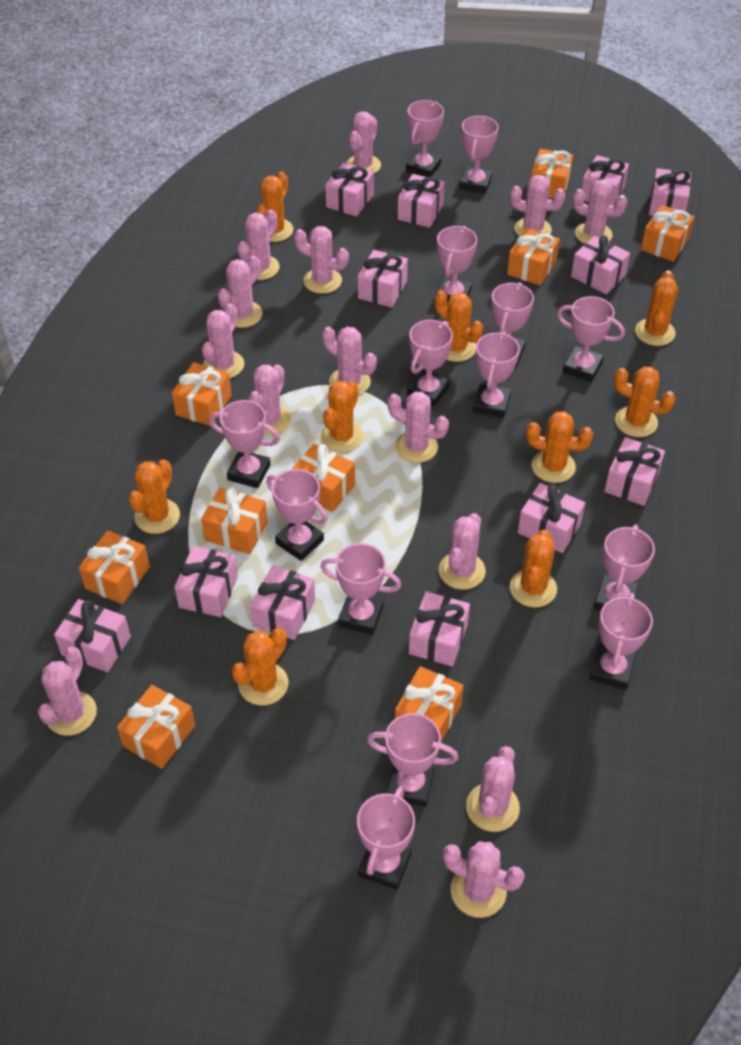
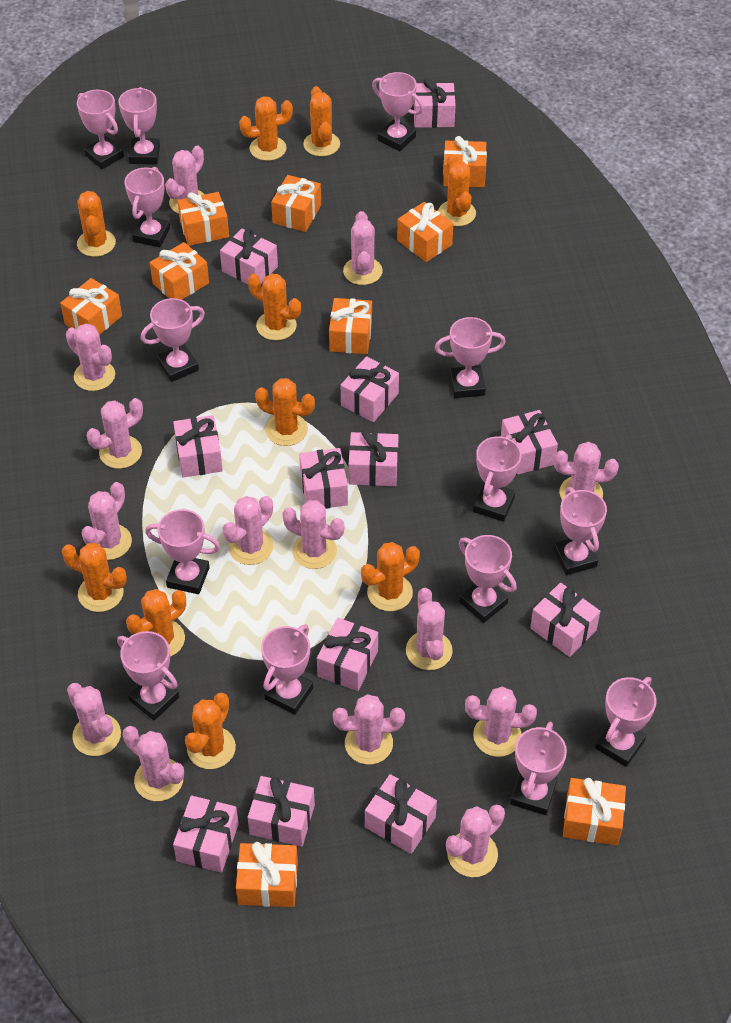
orange cactus: [129,459,180,534] [232,628,288,705] [257,171,293,242] [320,381,363,452] [435,290,483,362] [510,529,557,607] [526,411,593,483] [614,367,676,437] [635,270,678,346] = 9 -> [62,543,127,612] [77,191,116,257] [126,589,186,657] [185,693,236,769] [239,96,293,161] [248,273,301,340] [255,378,315,446] [303,86,340,157] [361,542,420,611] [438,155,476,226] = 10

